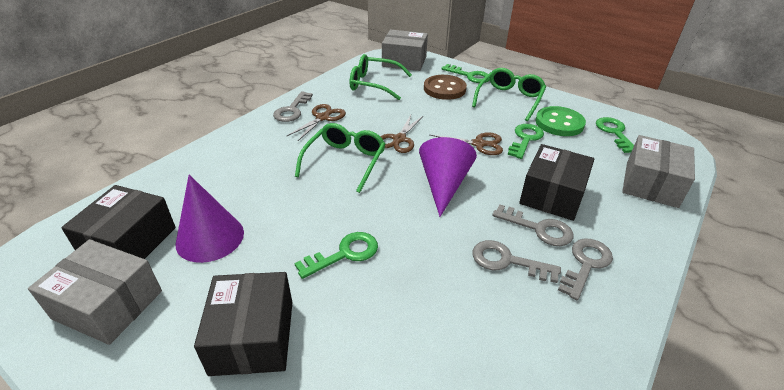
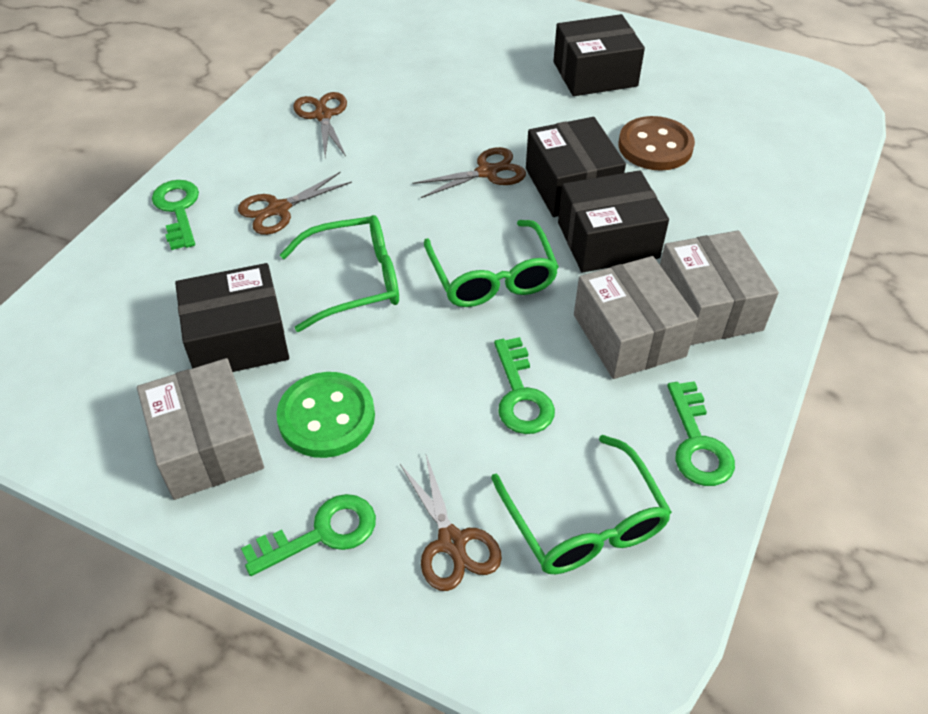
black box: [61,185,176,259] [194,272,293,376] [519,144,594,221] = 3 -> [175,263,289,372] [526,117,626,217] [553,14,645,96] [558,170,669,273] = 4
brown scissors: [287,104,346,141] [380,115,424,153] [430,132,503,155] = 3 -> [238,171,352,235] [293,92,347,157] [400,455,502,591] [413,147,526,198] = 4
grey key: [273,91,313,122] [472,240,561,283] [492,204,573,246] [558,239,613,300] = 4 -> none = 0
purple cone: [175,175,244,263] [419,137,477,217] = 2 -> none = 0

